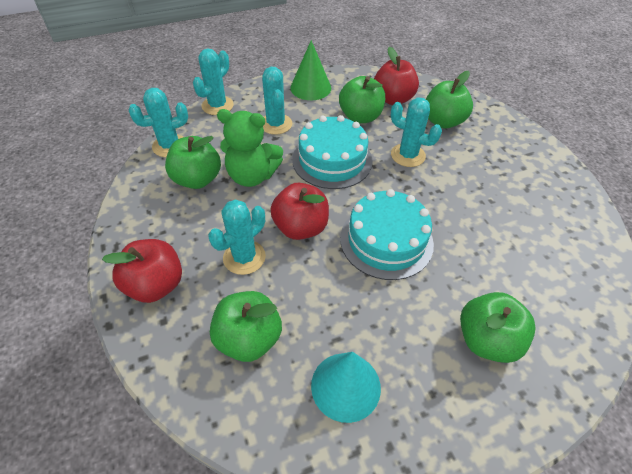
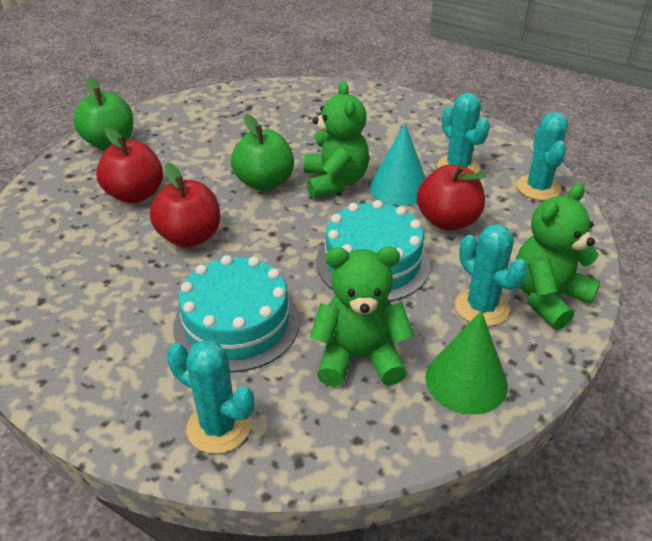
green apple: [165,136,221,189] [210,291,282,362] [339,76,385,123] [426,71,473,129] [460,292,535,363] = 5 -> [73,78,133,150] [231,114,294,191] = 2
green teddy bear: [217,109,283,187] = 1 -> [304,81,369,199] [310,246,414,387] [516,183,600,330] = 3
turquoise cactus: [129,88,188,157] [193,48,234,115] [208,200,266,275] [262,67,292,135] [391,98,442,167] = 5 -> [167,340,254,454] [437,93,490,173] [455,224,528,326] [516,112,568,201] = 4

